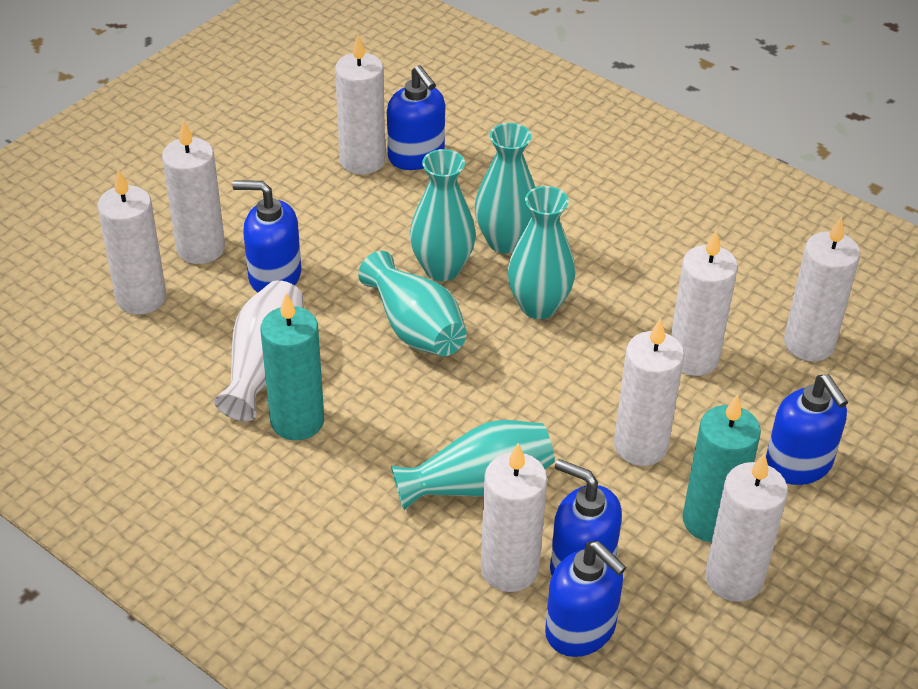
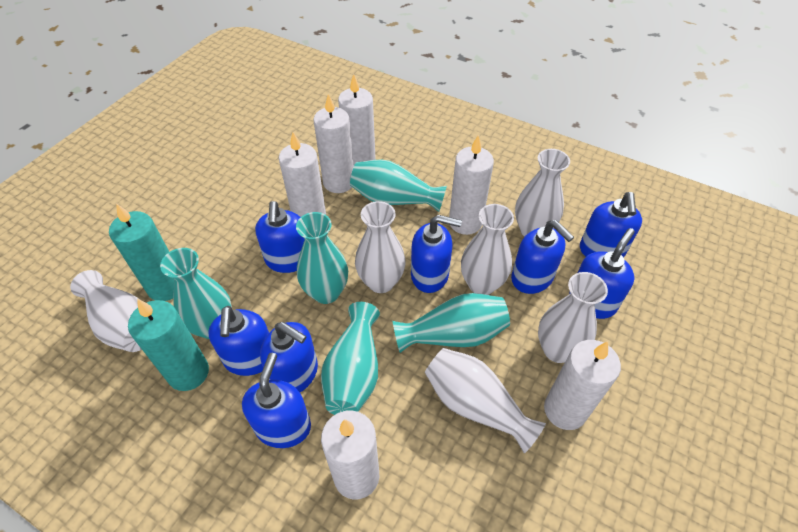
blue soap dispenser: [232,180,301,293] [387,65,445,170] [545,541,627,657] [550,459,622,575] [766,374,848,485] = 5 -> [208,306,269,376] [242,353,311,448] [255,201,305,273] [260,322,318,392] [411,215,462,293] [511,220,574,294] [569,228,635,319] [580,192,642,258] = 8
white candle: [98,169,166,315] [162,120,225,264] [335,35,385,174] [481,443,547,592] [614,318,684,466] [671,230,738,376] [705,453,788,602] [784,216,860,361] = 8 -> [279,132,326,217] [313,94,354,193] [321,410,379,500] [338,74,376,166] [449,135,494,235] [544,340,621,430] = 6
white vase: [214,280,304,421] = 1 -> [70,270,142,352] [355,201,406,293] [425,348,546,453] [461,204,514,295] [515,149,570,237] [538,272,608,363] = 6

